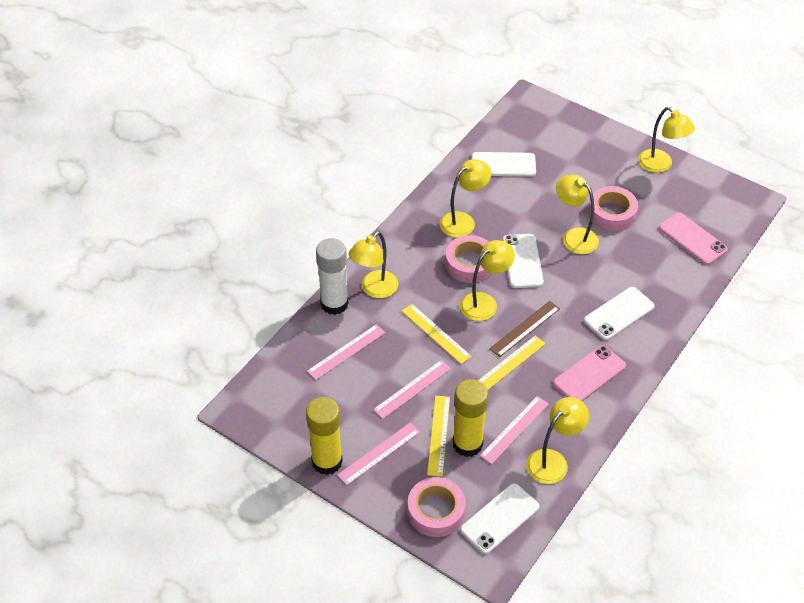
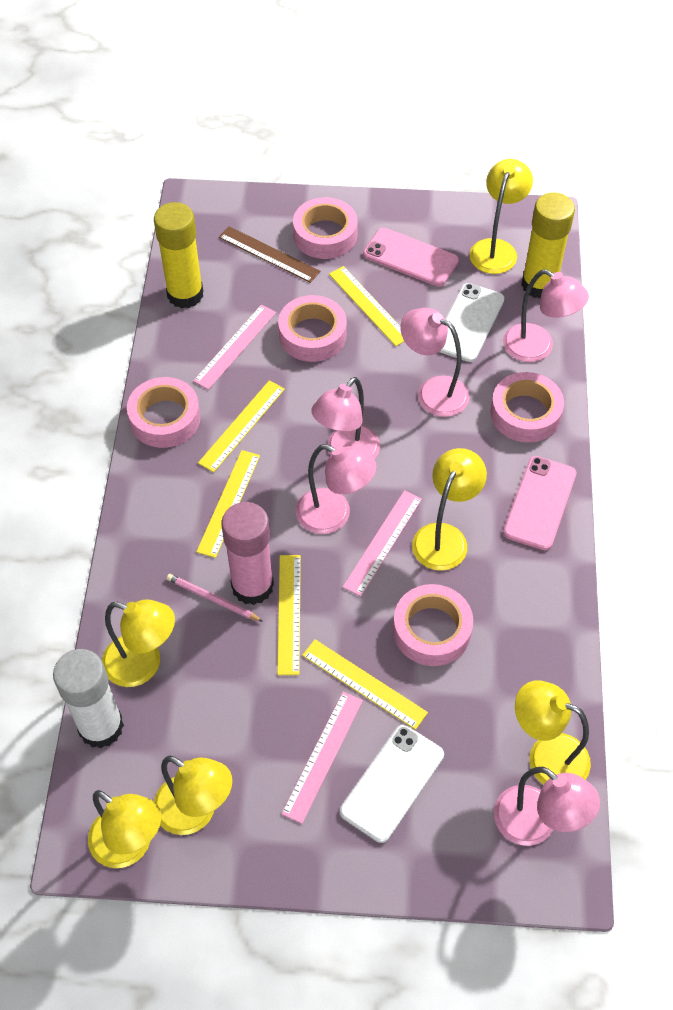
pink glue stick: none = 0 -> [221,502,274,605] = 1
pink lamp: none = 0 -> [296,444,376,534] [311,377,380,459] [400,308,470,417] [494,767,600,846] [503,269,589,362] = 5
pink pencil: none = 0 -> [166,574,264,622] = 1
pink ruler: [307,324,385,380] [337,422,420,485] [373,360,451,419] [480,396,549,464] = 4 -> [193,305,276,390] [281,692,363,824] [343,490,422,597] = 3
pink tape: [408,477,466,537] [445,235,491,283] [588,186,638,231] = 3 -> [127,377,201,448] [278,295,347,362] [293,197,358,259] [393,584,473,666] [490,372,564,443] = 5
white phone: [460,483,539,554] [472,152,536,177] [503,234,544,288] [584,287,655,340] = 4 -> [340,725,444,843] [440,283,504,362] = 2
yellow ruler: [402,304,472,364] [427,396,450,477] [478,335,546,390] = 3 -> [196,450,260,558] [198,380,285,472] [277,555,301,675] [302,639,428,730] [329,266,405,346] = 5

